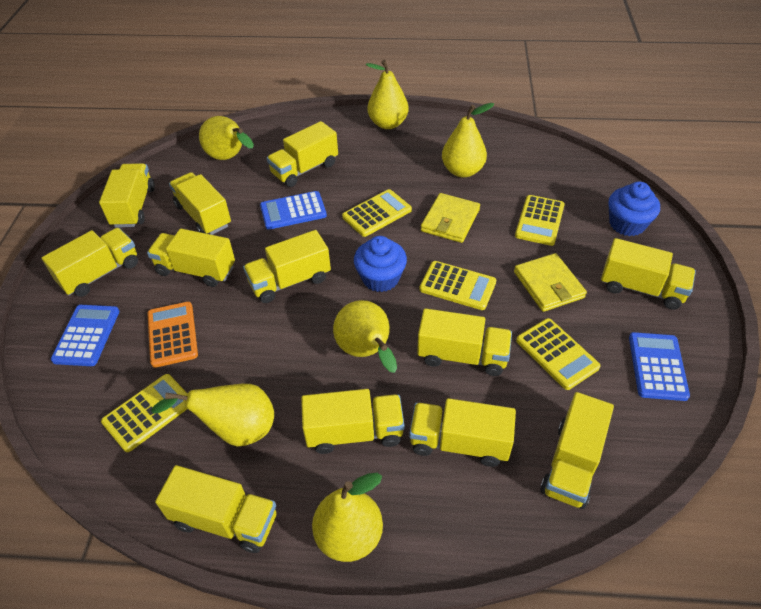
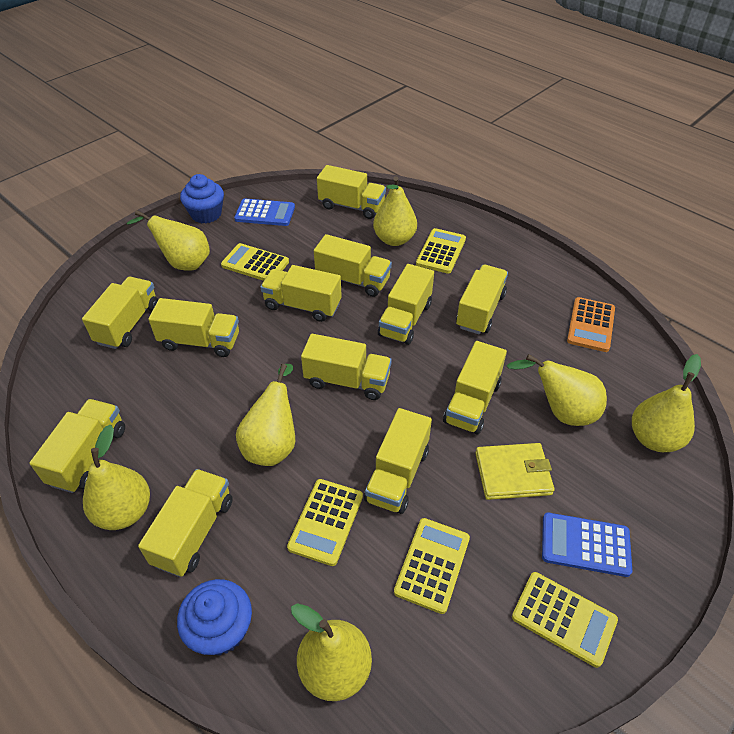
blue calculator: [51,305,119,366] [260,191,327,230] [629,332,690,401] = 3 -> [234,199,295,226] [542,513,632,577] = 2
yellow pear: [151,384,274,447] [199,116,254,160] [312,473,383,562] [333,300,397,373] [366,60,409,129] [442,103,494,178] = 6 -> [83,424,150,530] [127,210,210,271] [236,364,295,466] [291,603,372,701] [373,176,417,246] [507,354,607,426] [632,354,701,452] = 7
yellow wallet: [421,193,480,243] [514,253,587,312] = 2 -> [475,443,555,500] = 1

